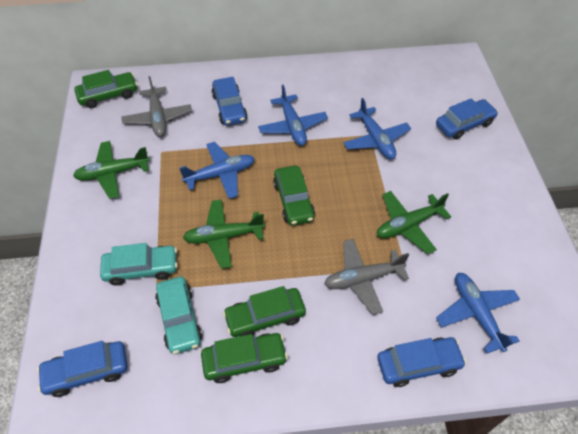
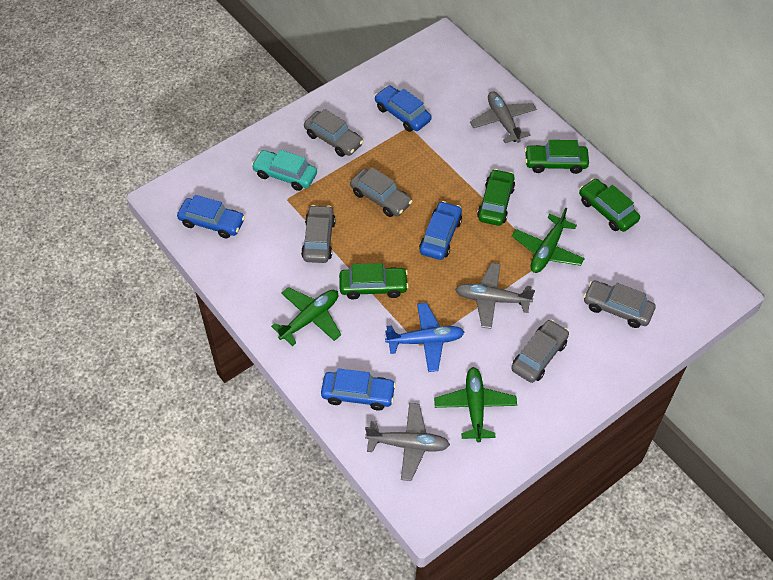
blue plane: [179,142,255,199] [258,84,328,146] [343,98,411,159] [436,273,520,354] = 4 -> [385,303,464,372] = 1
grey car: none = 0 -> [301,205,336,263] [304,109,364,157] [350,167,413,217] [511,319,569,383] [583,281,655,328] = 5
grey plane: [121,76,192,137] [324,239,409,315] = 2 -> [365,403,450,481] [455,263,535,329] [470,91,537,143] = 3
turquoise car: [100,243,178,286] [155,277,202,354] = 2 -> [252,150,317,191] = 1

